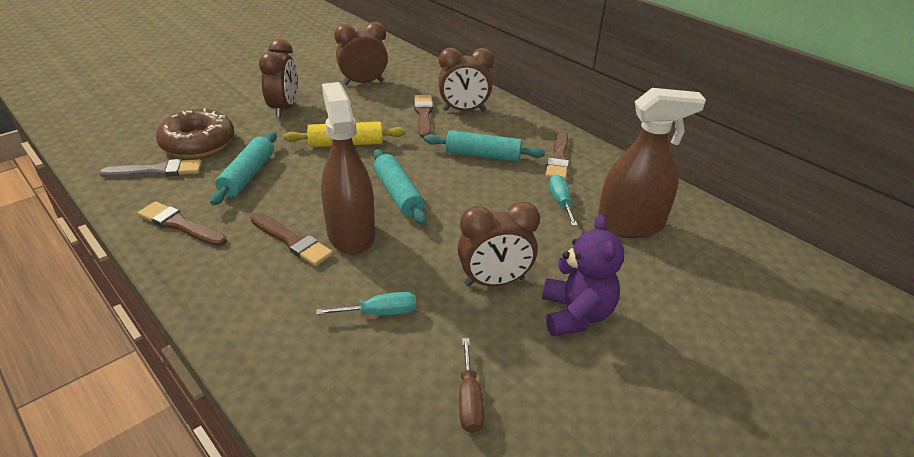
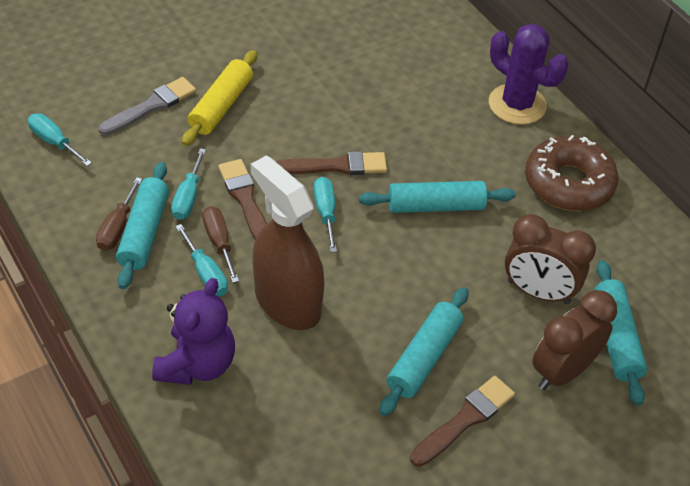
brown brush: [138,201,227,247] [250,213,333,266] [414,95,433,138] [545,131,569,180] = 4 -> [218,159,267,239] [276,151,387,175] [410,376,515,467] = 3
brown clock: [259,39,297,118] [334,22,388,85] [439,48,494,111] [458,201,540,287] = 4 -> [505,214,596,304] [532,290,617,390] = 2
brown screwdriver: [459,338,484,433] = 1 -> [96,177,142,251] [202,206,239,283] = 2
brown spray bottle: [321,82,375,255] [598,88,706,238] = 2 -> [251,155,324,330] = 1
purple cactus: none = 0 -> [489,24,568,125] = 1
turquoise rolling pin: [210,132,277,205] [373,149,427,225] [424,130,545,162] = 3 -> [116,162,169,289] [359,181,516,213] [380,287,468,416] [594,260,647,406] = 4
turquoise screwdriver: [316,292,416,315] [549,174,578,226] = 2 -> [28,113,92,166] [171,148,206,220] [175,224,228,296] [314,177,337,252] = 4

